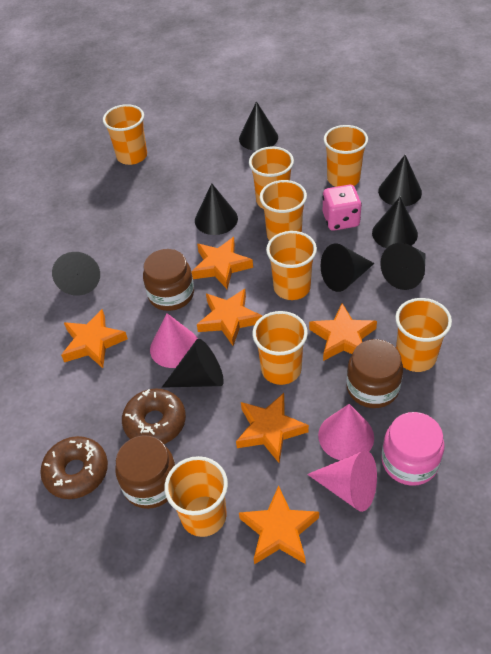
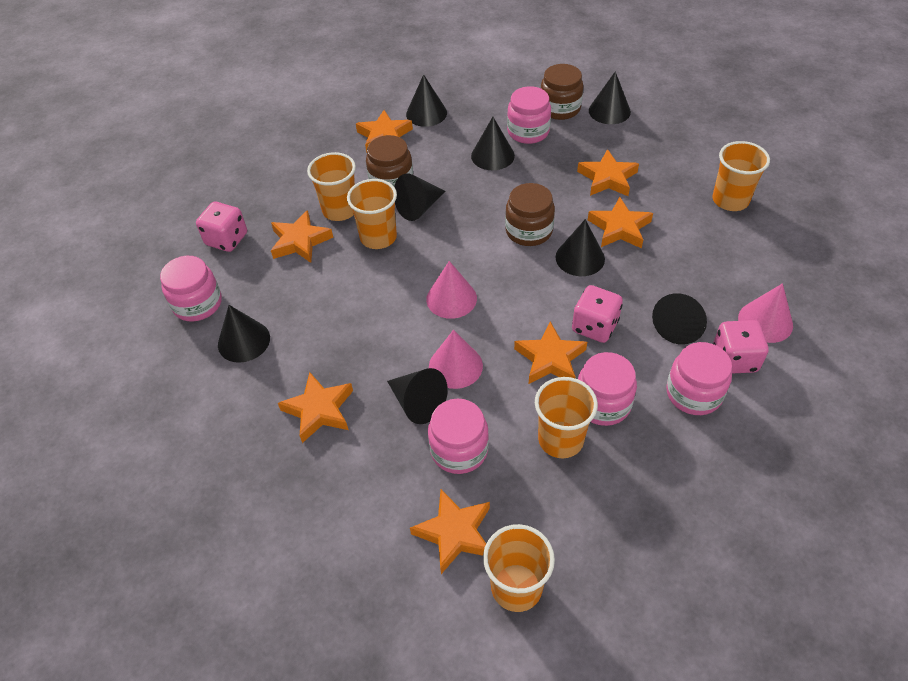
brown donut: [40,436,108,499] [122,388,186,444] = 2 -> none = 0
orange cup: [103,104,147,165] [165,456,228,537] [249,147,294,209] [252,311,308,385] [260,180,307,241] [266,231,317,300] [324,125,368,187] [395,298,452,372] = 8 -> [307,152,356,221] [347,179,397,249] [483,524,555,612] [535,377,598,458] [712,141,770,211] = 5
orange star: [61,309,128,368] [191,237,253,289] [197,289,262,346] [236,393,309,463] [239,485,319,564] [309,303,377,361] = 6 -> [271,210,333,263] [278,372,353,443] [356,110,413,153] [410,489,490,574] [514,322,587,384] [577,149,639,196] [588,197,653,249] = 7
pink dice: [323,185,362,231] = 1 -> [196,201,247,252] [572,285,623,343] [713,320,769,374] = 3
pink jar: [381,412,445,486] = 1 -> [160,256,222,322] [428,398,489,474] [507,86,551,144] [578,352,637,426] [666,342,732,415] = 5

